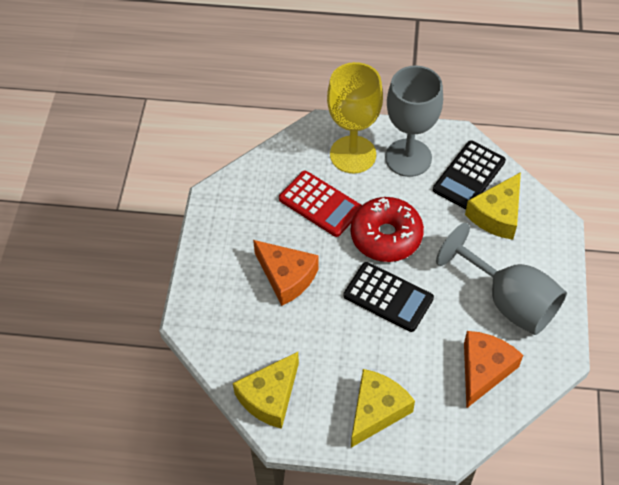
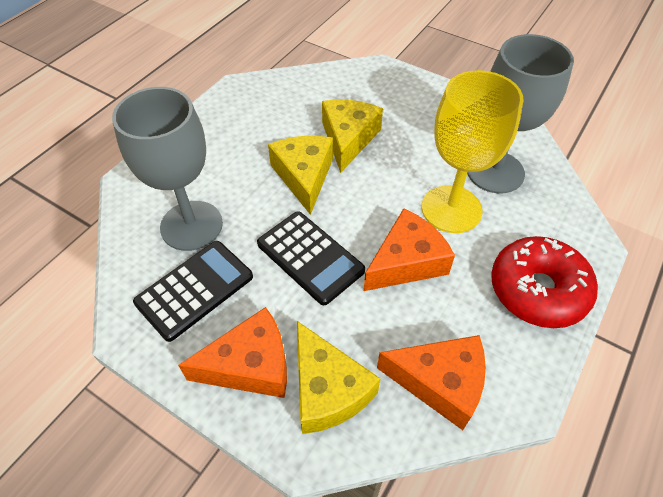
orange cheese: [253,240,319,306] [464,331,523,409] = 2 -> [178,307,287,398] [364,208,455,291] [377,335,486,430] = 3
red calculator: [279,171,362,237] = 1 -> none = 0

